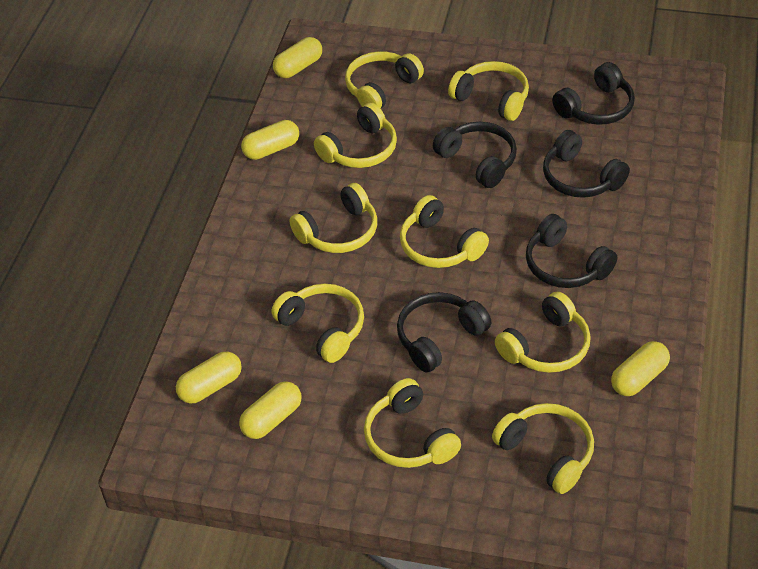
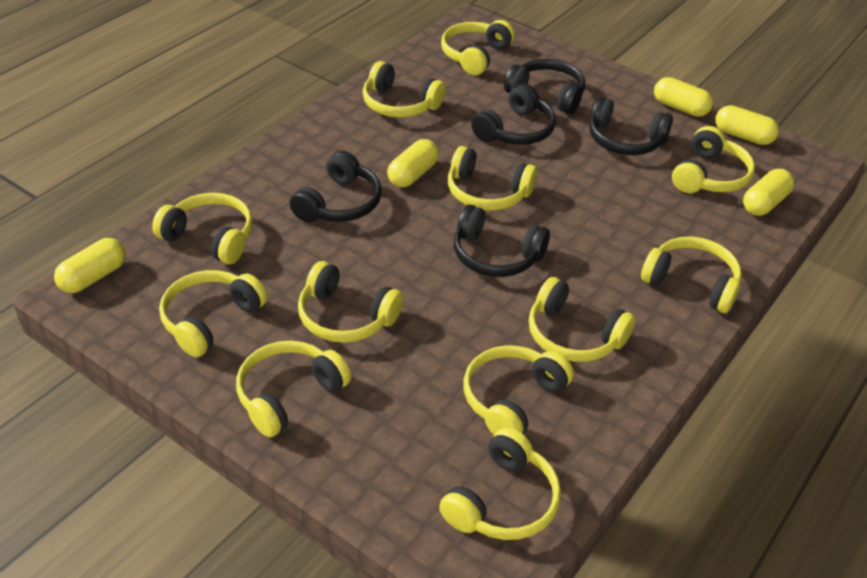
yellow headphones: [272,284,364,363] [290,183,377,253] [314,103,397,168] [345,51,424,109] [364,378,461,468] [400,195,489,268] [448,61,529,121] [492,403,594,494] [495,292,591,373] = 9 -> [152,193,253,264] [159,270,268,357] [236,341,351,438] [298,261,404,343] [363,61,446,118] [439,427,561,540] [441,20,515,75] [448,146,537,211] [463,345,574,435] [528,277,636,362] [641,236,742,313] [672,126,755,193] = 12

